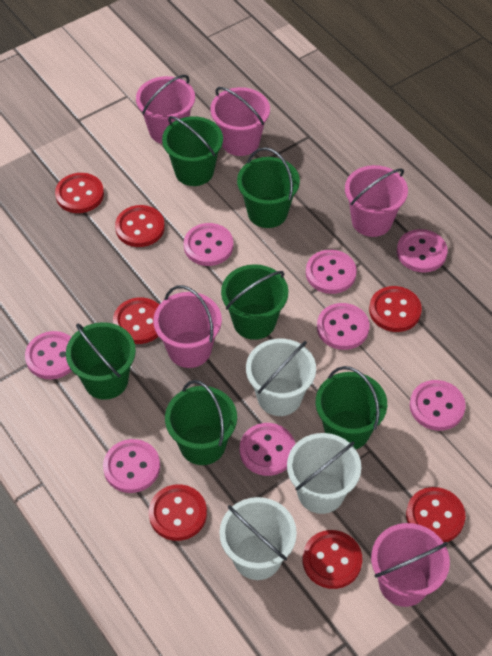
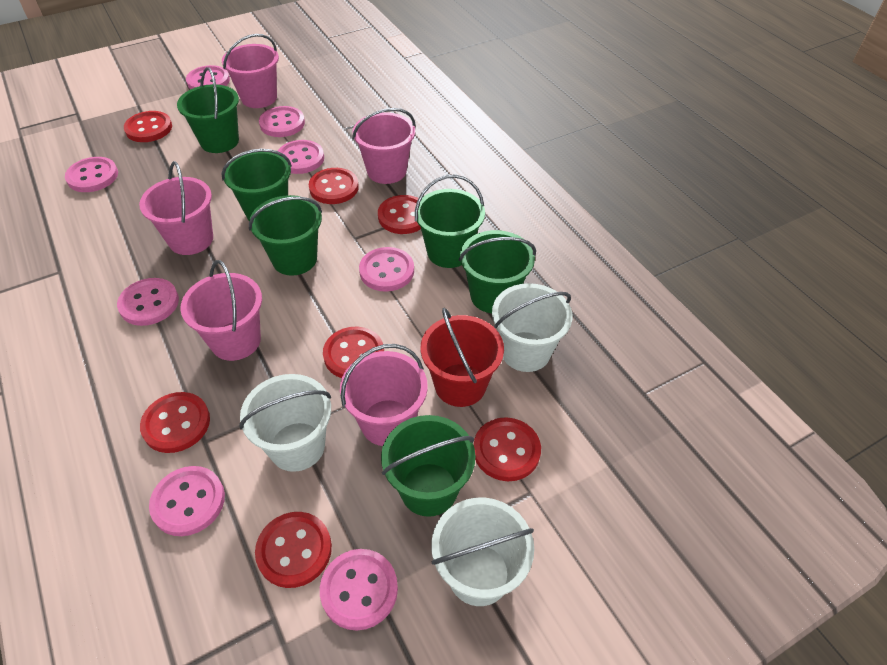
red bucket: none = 0 -> [420,308,504,407] = 1

